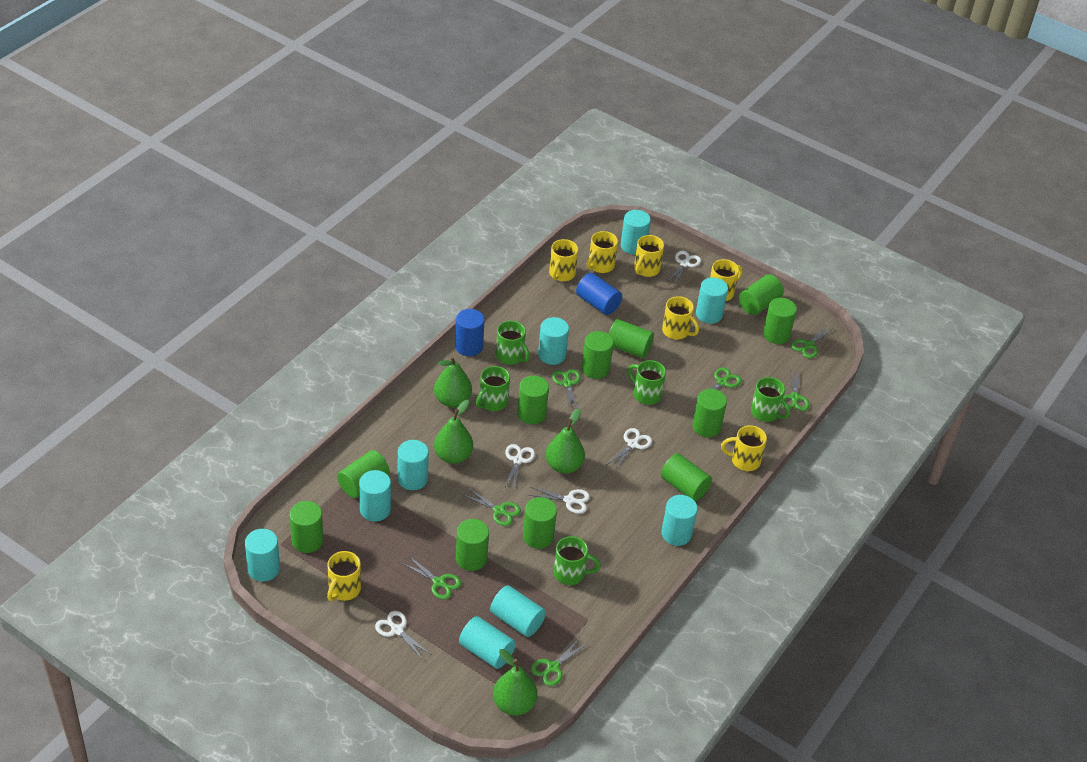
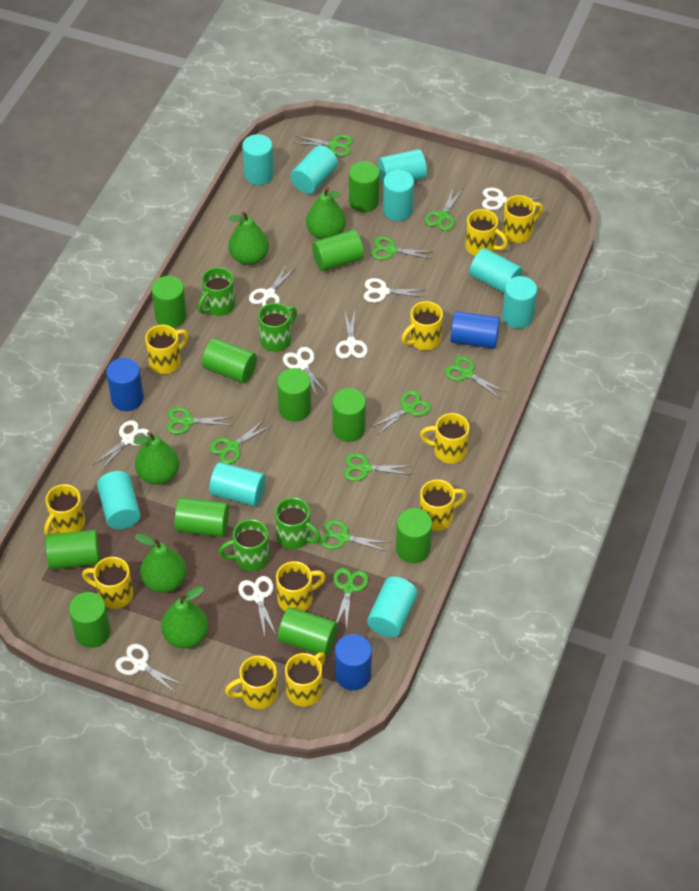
blue cylinder: [455,309,485,356] [576,273,622,315] = 2 -> [106,358,144,411] [335,634,372,690] [450,311,500,349] = 3
green mug: [476,366,510,411] [496,321,530,365] [554,536,601,585] [628,360,666,405] [751,377,790,422] = 5 -> [198,267,235,316] [219,519,269,571] [258,303,297,352] [275,497,321,549] = 4
green pear: [434,356,472,407] [434,400,473,464] [493,649,538,716] [546,409,585,474] = 4 -> [133,431,179,485] [135,534,187,593] [161,586,208,649] [228,211,269,265] [306,187,346,240] = 5
green scissors: [402,557,461,600] [462,487,521,526] [531,639,588,686] [552,369,581,410] [695,368,742,399] [782,369,810,411] [791,324,834,358] = 7 -> [167,407,233,434] [210,419,272,464] [293,135,353,157] [320,520,391,552] [333,568,368,629] [344,453,411,481] [370,391,431,435] [371,237,432,260] [425,187,463,231] [445,356,506,398] = 10
white scissors: [375,611,432,661] [504,444,535,489] [529,487,590,514] [607,428,652,471] [666,251,701,286] = 5 -> [93,420,150,471] [115,644,183,693] [238,576,276,637] [249,265,296,306] [283,347,327,398] [336,310,368,359] [364,278,427,303] [482,188,541,210] = 8
yellow mug: [327,551,361,601] [549,239,578,281] [587,231,618,273] [634,235,664,277] [662,296,699,339] [710,259,743,301] [721,425,767,471] = 7 -> [44,484,85,536] [82,557,133,609] [145,325,188,374] [225,656,278,709] [276,561,326,612] [285,652,325,707] [401,301,443,350] [420,413,469,464] [420,479,467,531] [465,209,508,256] [502,195,543,243] = 11

